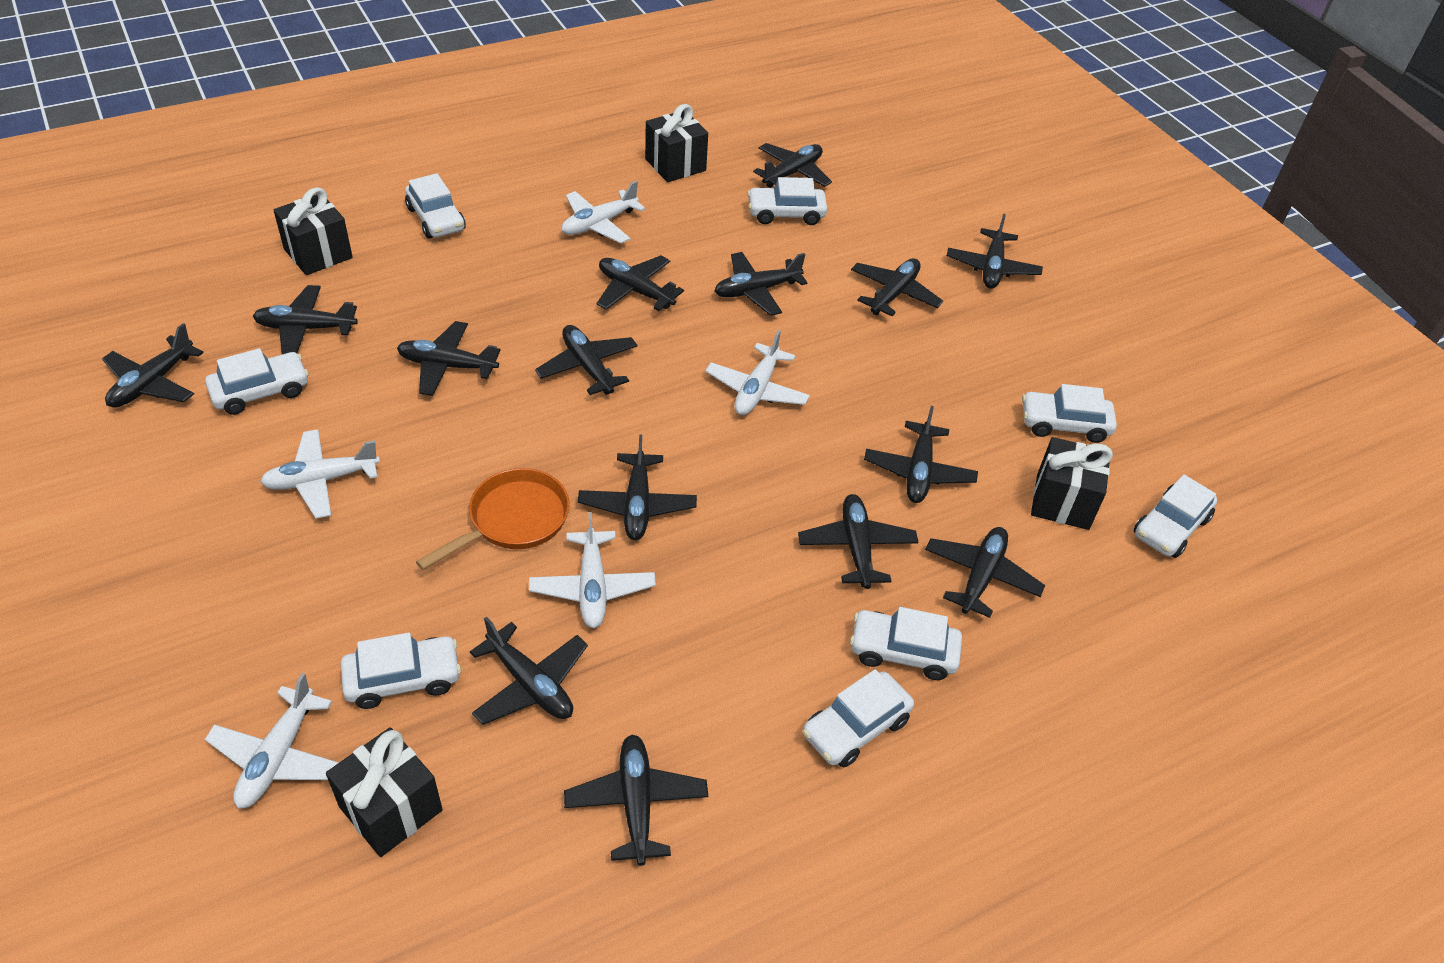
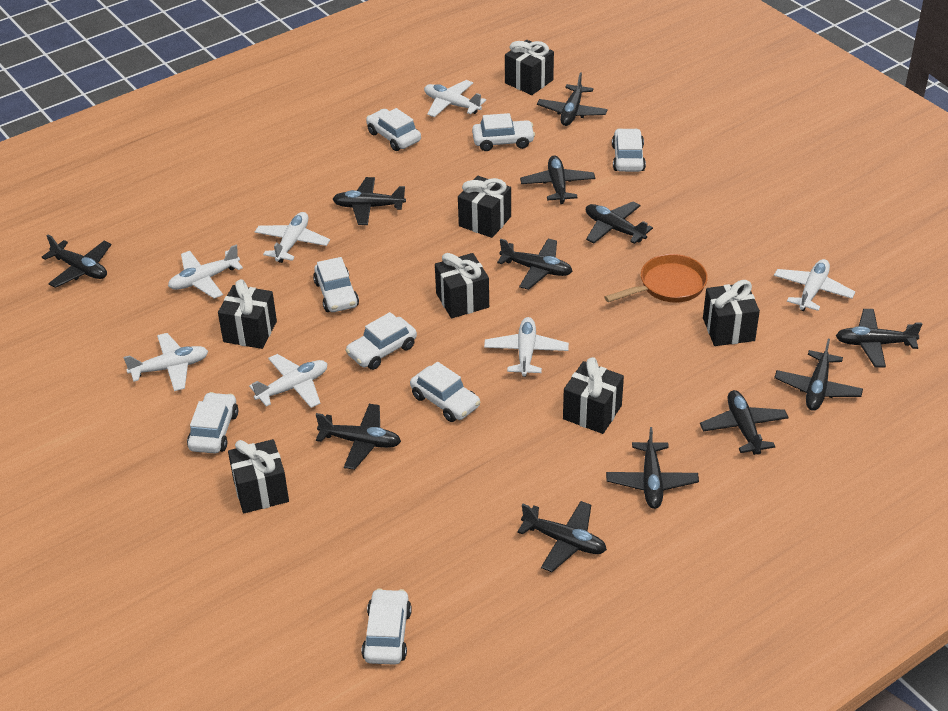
black gift: [274,187,353,275] [326,727,443,857] [645,104,708,182] [1031,437,1113,530] = 4 -> [218,279,277,349] [228,439,289,513] [435,253,489,318] [458,176,511,238] [505,40,554,95] [563,357,624,434] [703,280,760,346] = 7
black plane: [102,323,204,408] [253,285,358,354] [397,321,501,396] [470,617,588,725] [535,325,638,395] [564,735,708,866] [578,435,697,540] [596,255,684,311] [715,252,807,316] [753,143,832,188] [798,494,918,589] [851,258,943,316] [864,406,978,503] [925,527,1045,618] [947,214,1043,289] = 15 -> [42,235,112,288] [316,404,401,470] [333,177,406,225] [497,238,572,290] [517,501,607,572] [520,155,595,204] [537,73,608,126] [586,202,653,244] [606,427,699,509] [700,390,789,455] [774,339,863,411] [836,309,922,368] = 12
white plane: [205,673,339,809] [260,429,380,519] [529,512,656,628] [562,181,645,244] [705,330,810,415] = 5 -> [123,333,208,391] [168,244,243,299] [249,354,328,408] [255,212,330,263] [424,80,486,117] [484,317,569,377] [774,259,855,311] = 7

